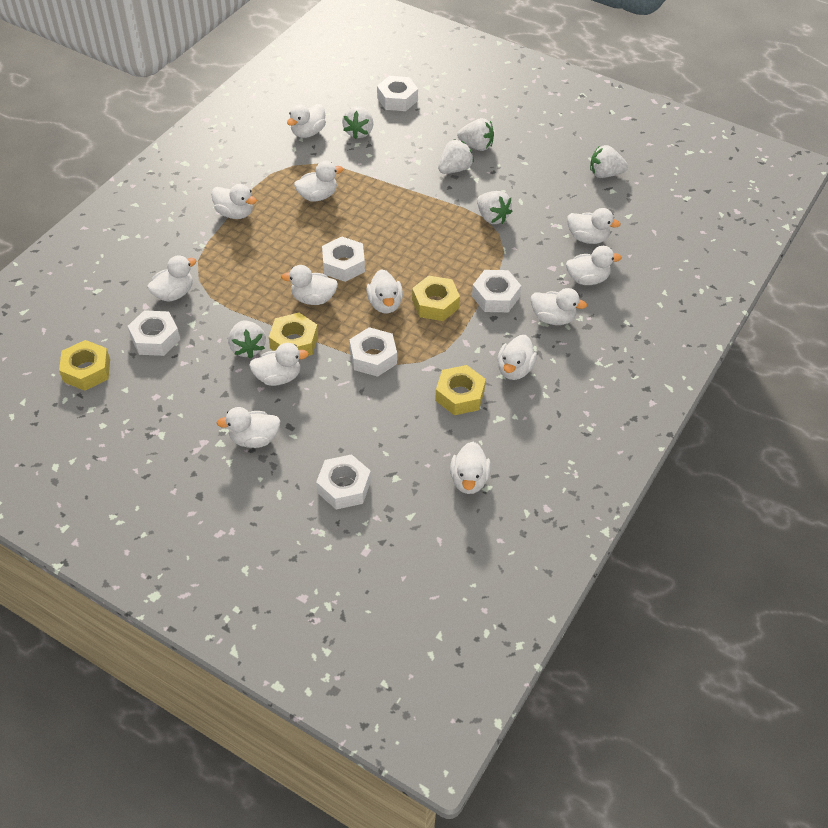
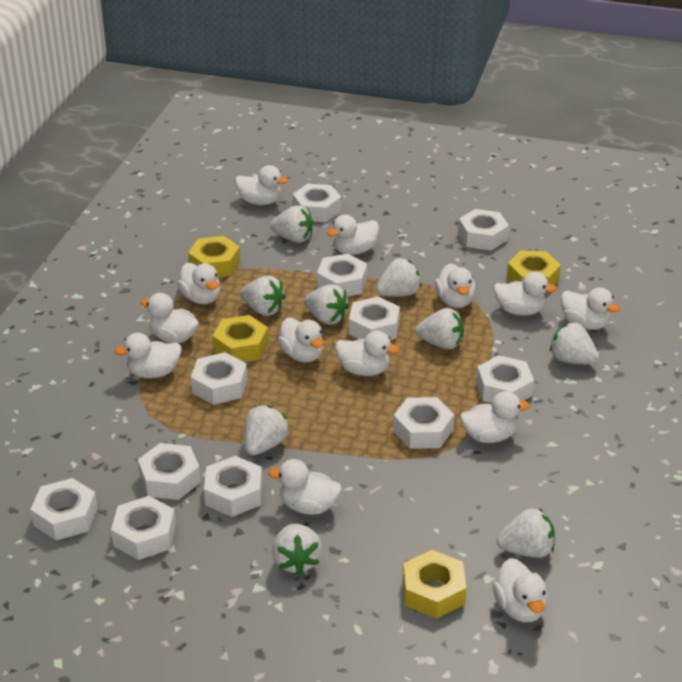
white nut: [128,310,180,356] [316,454,371,509] [322,237,365,282] [349,327,397,377] [377,76,418,111] [472,270,521,312] = 6 -> [30,478,98,540] [111,496,176,560] [138,443,201,500] [191,352,247,405] [204,456,262,517] [293,184,341,222] [317,254,367,297] [349,297,400,340] [393,397,454,449] [458,209,509,251] [476,355,534,403] = 11
white strawberry: [228,320,266,359] [342,107,373,139] [438,139,474,174] [457,118,494,151] [477,191,513,224] [590,145,628,178] = 6 -> [240,276,286,316] [244,405,289,455] [270,205,313,243] [272,524,322,575] [304,284,349,325] [376,258,422,297] [416,308,464,349] [497,508,555,558] [550,322,599,365] = 9

